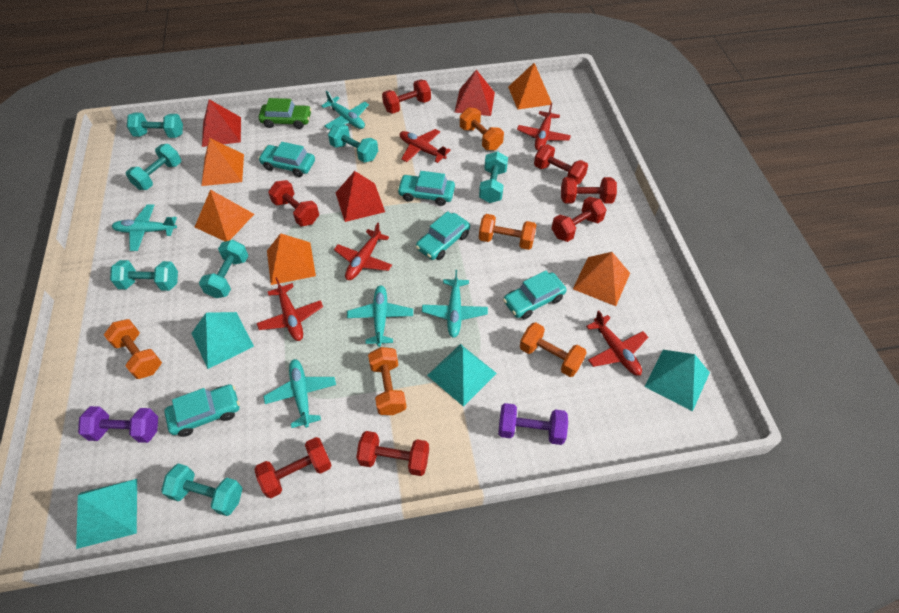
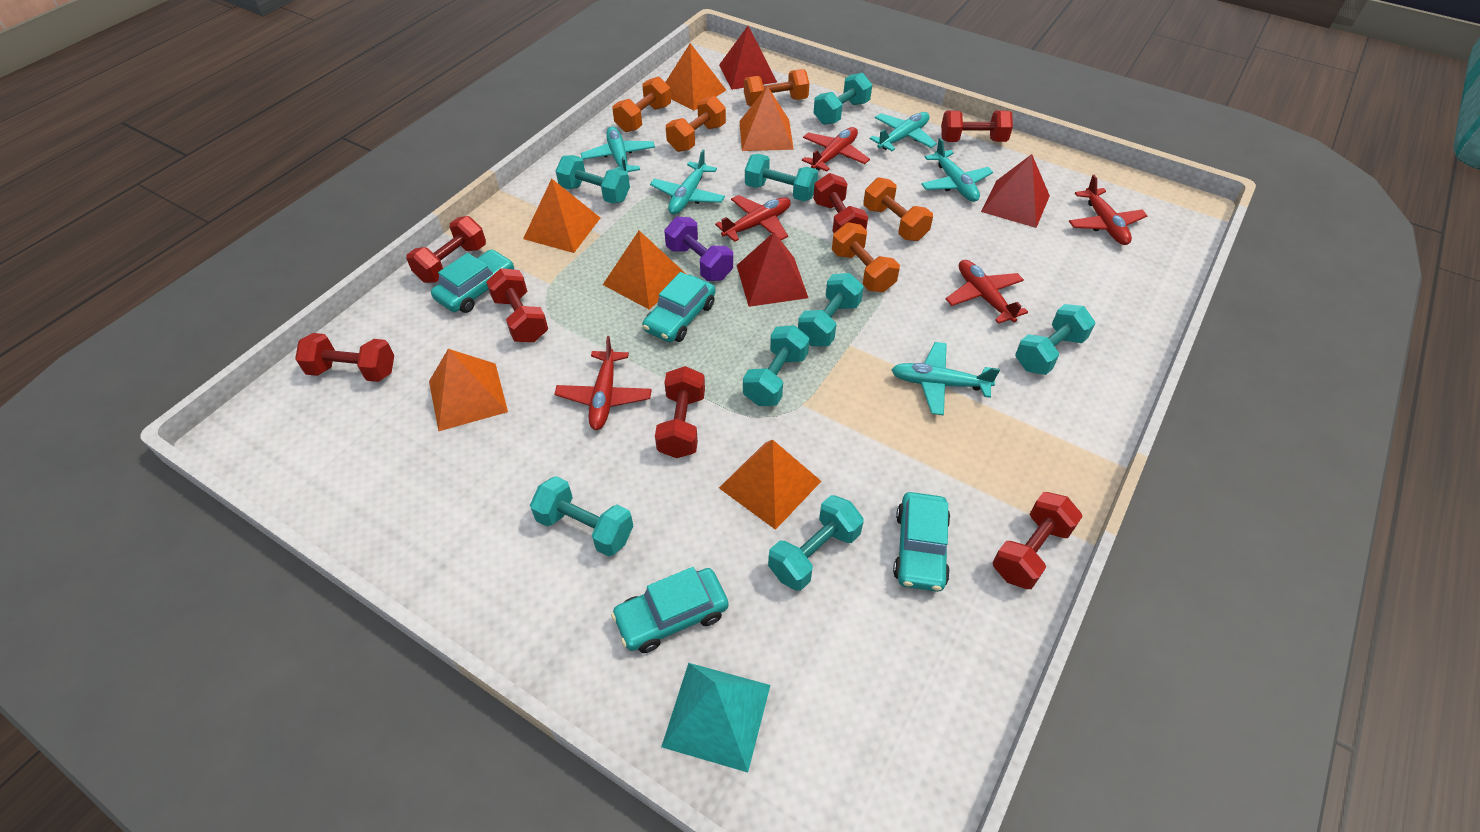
green car: [259,98,311,129] = 1 -> none = 0
orange pyramid: [195,189,254,241] [201,138,244,186] [267,233,316,285] [508,63,553,109] [573,252,630,306] = 5 -> [429,349,508,431] [523,179,600,253] [603,231,686,310] [665,43,726,111] [719,440,821,530] [739,86,794,151] = 6
purple dumbbell: [78,406,158,443] [498,403,568,445] = 2 -> [664,217,733,281] = 1
turquoise car: [164,384,240,437] [258,142,315,177] [397,171,455,206] [416,211,470,260] [503,270,567,319] = 5 -> [431,249,514,313] [611,567,729,653] [642,272,716,342] [893,492,951,592] = 4
turquoise dumbbell: [110,260,178,291] [126,144,181,190] [127,113,183,138] [161,463,243,516] [199,240,248,298] [328,123,378,163] [479,151,508,203] = 7 -> [530,476,633,557] [556,155,630,204] [743,325,809,406] [745,154,818,201] [768,495,864,591] [798,273,864,346] [814,73,872,125] [1015,304,1095,375] = 8
turquoise pyramid: [76,479,137,549] [191,312,254,369] [427,344,497,407] [644,350,710,411] = 4 -> [661,663,770,772] = 1

